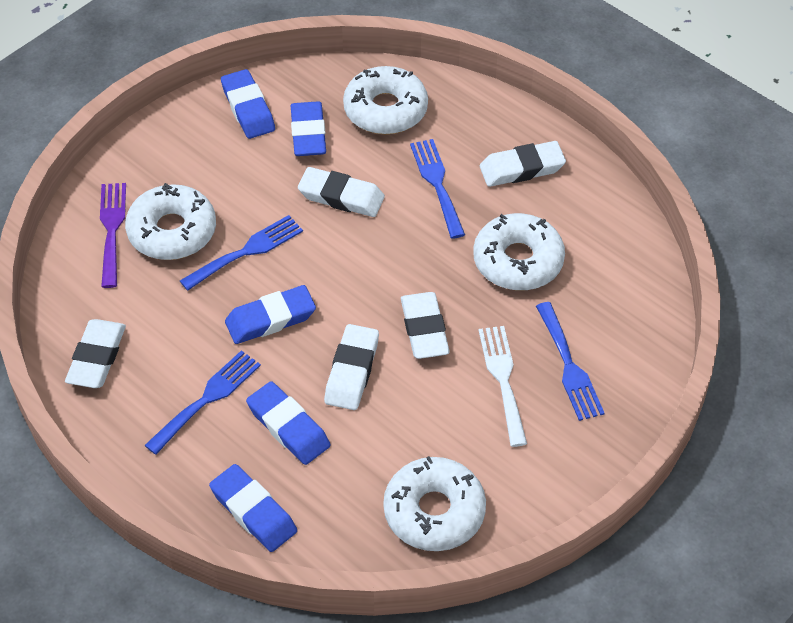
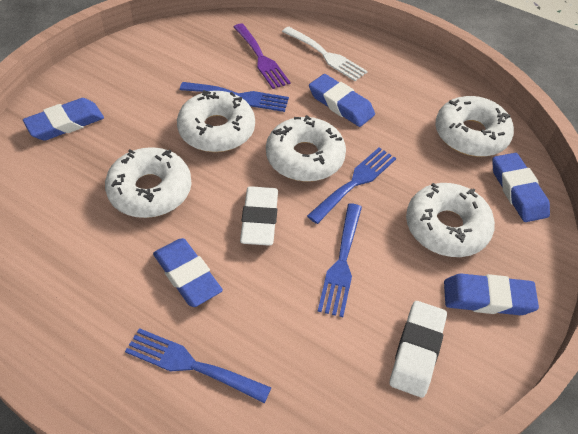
white donut: [125,183,216,260] [343,66,428,134] [383,456,486,551] [473,213,565,290] = 4 -> [105,147,192,218] [177,90,255,152] [266,115,346,182] [406,183,495,257] [435,96,514,157] = 5
white eraser: [65,319,126,388] [298,167,385,217] [324,324,379,410] [401,292,450,359] [480,141,566,187] = 5 -> [240,186,278,246] [390,301,447,398] = 2

